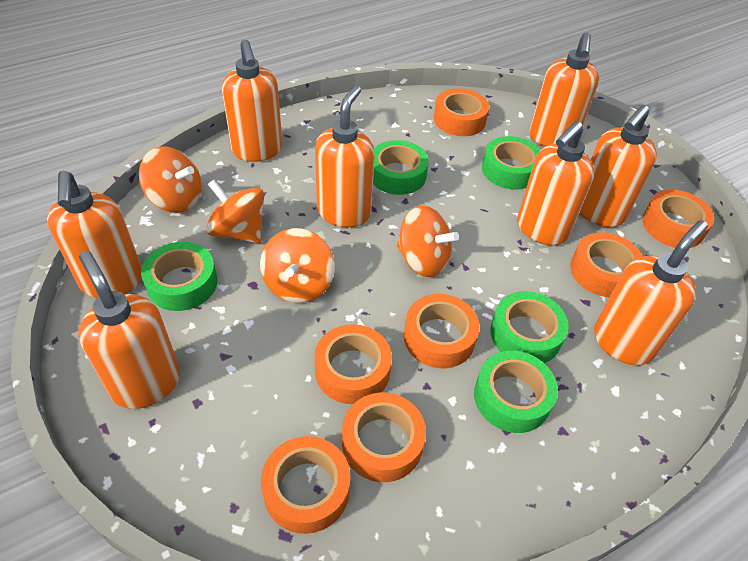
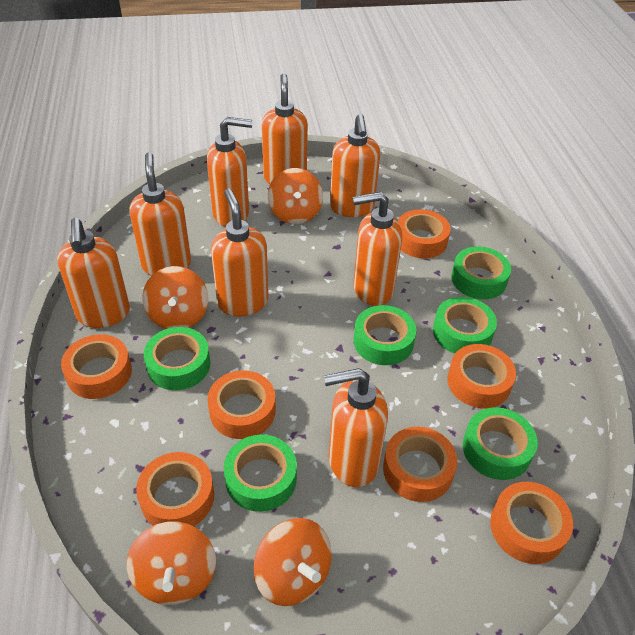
green tape: [141,242,217,311] [373,140,429,195] [474,351,558,433] [482,136,540,190] [491,291,569,363] = 5 -> [144,327,210,390] [224,435,297,512] [354,305,416,365] [433,297,497,354] [451,246,511,299] [463,407,538,480] = 6

